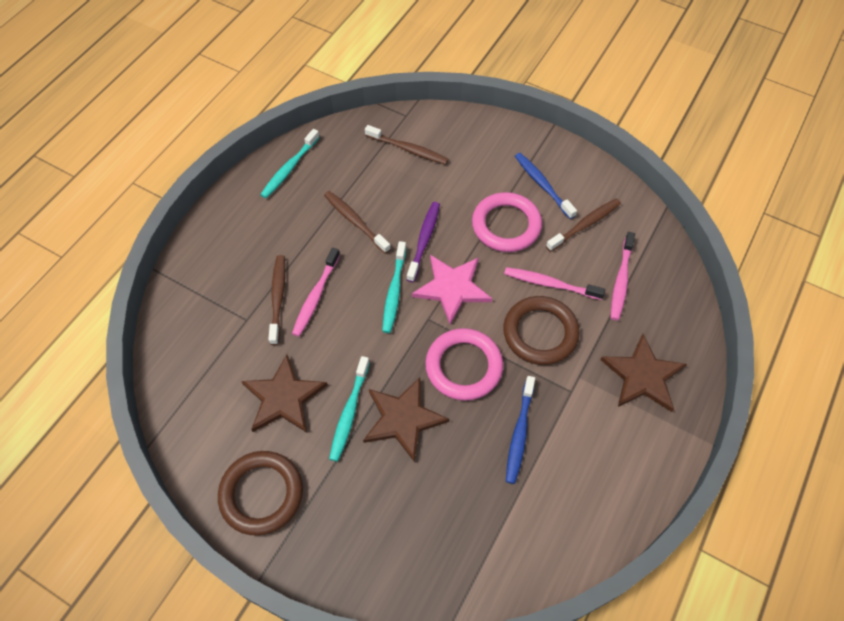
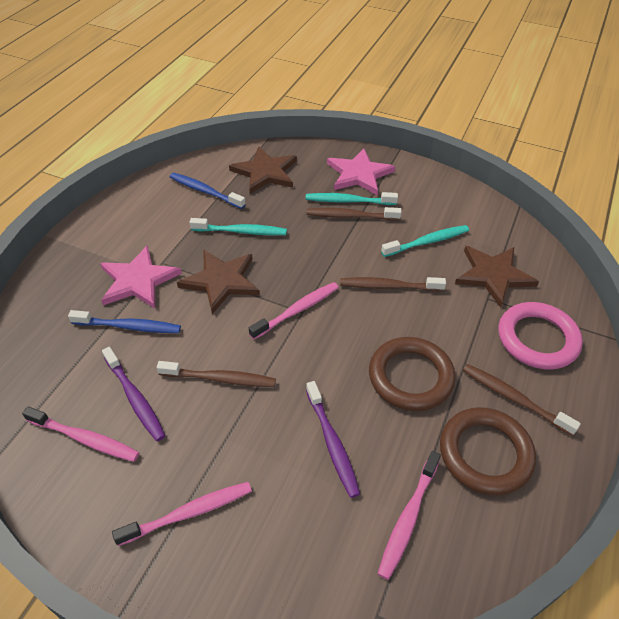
pink ring: [425,328,503,401] [472,192,542,252] = 2 -> [499,302,583,369] = 1
pink star: [412,255,492,325] = 1 -> [100,245,182,308] [327,148,396,196] = 2
pink toothbrush: [292,248,340,337] [504,267,605,300] [611,232,635,320] = 3 -> [22,406,139,462] [112,482,252,546] [249,282,339,340] [378,451,441,580] = 4
purple toothbrush: [407,202,440,282] = 1 -> [102,347,166,441] [306,381,360,498] = 2

